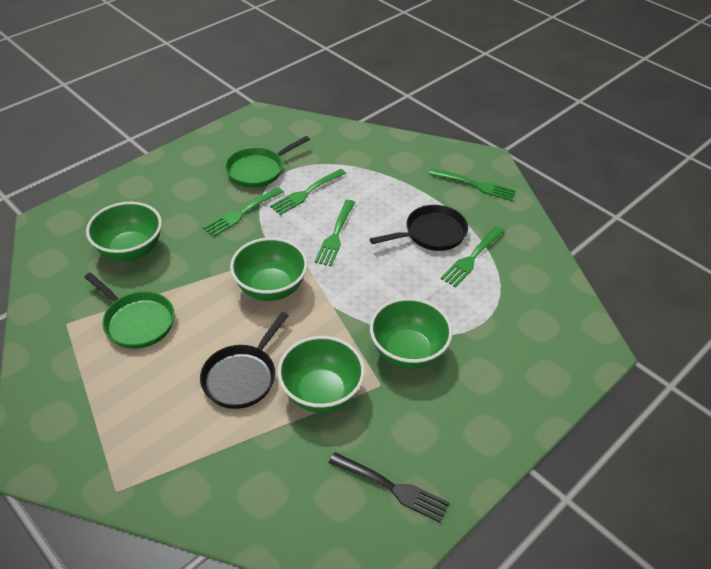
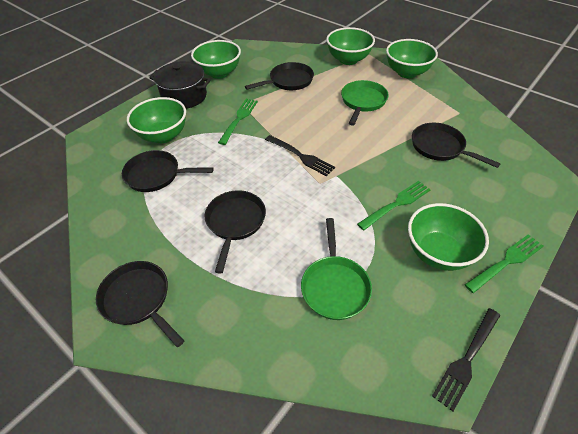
black fork: [329,452,450,523] = 1 -> [265,135,335,176] [432,308,500,411] = 2
black pan: [200,312,289,409] [370,205,468,251] = 2 -> [96,261,184,347] [122,150,213,192] [205,190,266,274] [245,62,314,90] [412,123,501,168] = 5
black pot: none = 0 -> [149,61,211,109] = 1
green bowl: [86,202,162,261] [230,237,308,301] [277,336,365,413] [370,298,453,369] = 4 -> [127,97,186,143] [191,40,241,79] [326,27,375,65] [386,39,438,78] [408,203,489,271] = 5
green fork: [203,187,284,237] [270,169,346,215] [314,200,355,266] [429,168,516,201] [441,226,504,287] = 5 -> [218,99,258,145] [357,181,431,230] [464,234,544,293] = 3

